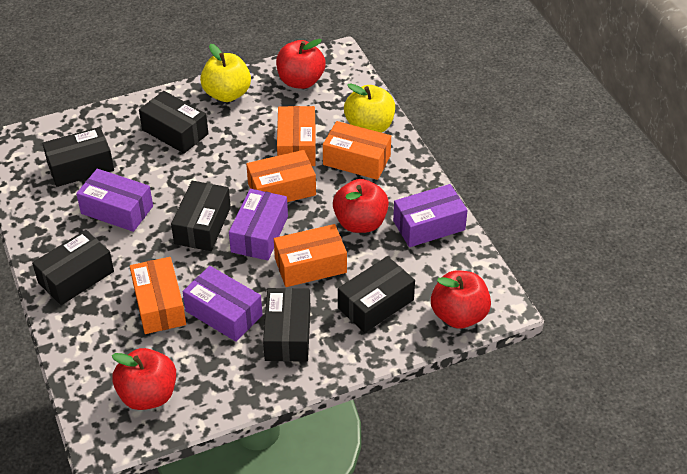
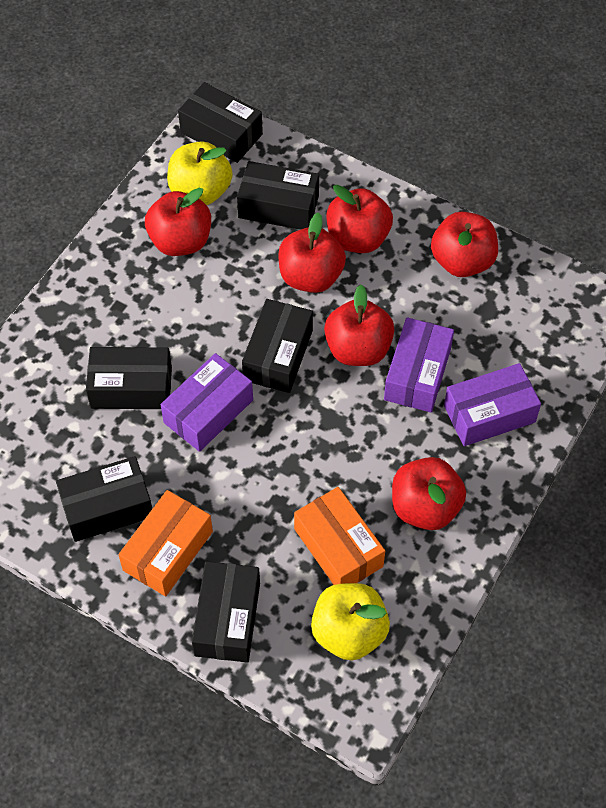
orange box: [130,257,186,334] [246,150,316,202] [274,224,347,287] [277,106,315,166] [323,121,391,180] = 5 -> [118,490,213,596] [294,487,385,585] = 2
purple box: [76,169,153,232] [183,266,262,342] [229,189,288,261] [393,184,468,247] = 4 -> [160,353,253,452] [384,317,454,412] [444,363,541,446] = 3
red apple: [112,348,176,410] [276,39,326,89] [333,179,389,233] [431,270,491,329] = 4 -> [145,188,211,256] [278,212,346,293] [324,285,395,366] [327,185,393,253] [392,457,466,530] [431,212,498,277] = 6

